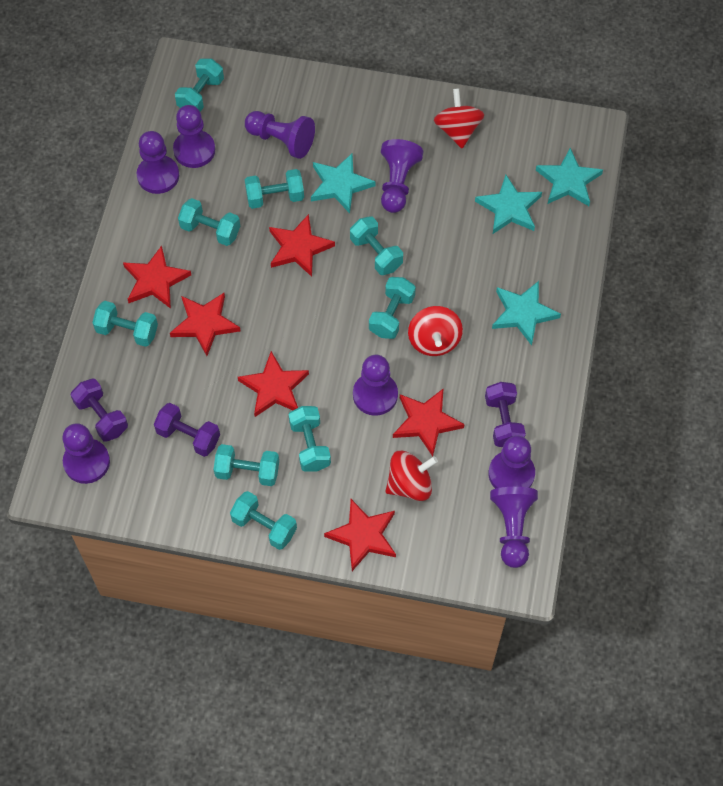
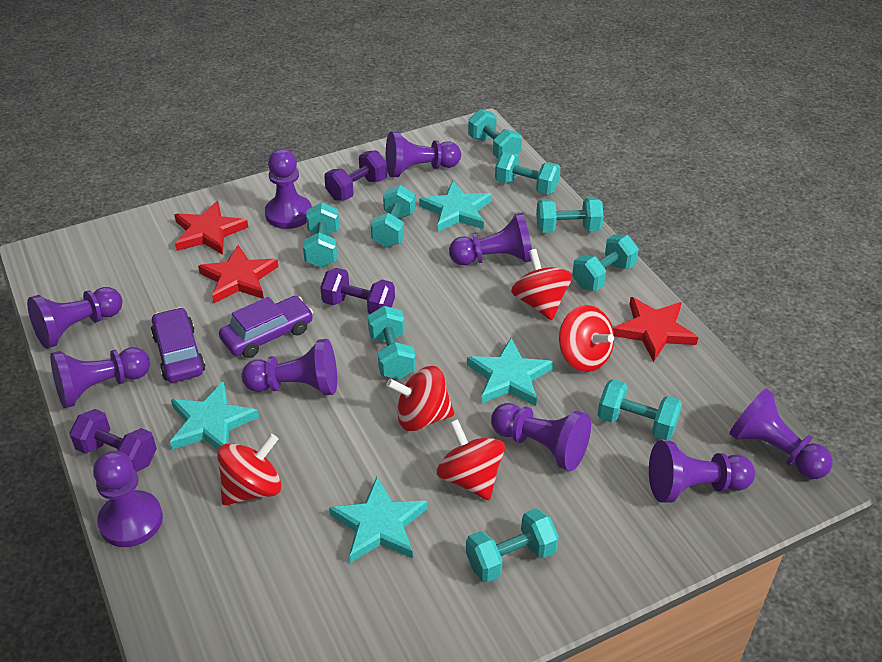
purple car: none = 0 -> [151,307,205,383] [219,296,313,358] = 2
purple pawn: [62,423,110,484] [137,131,179,194] [173,105,215,168] [245,111,315,159] [353,355,398,416] [381,139,423,213] [488,435,535,489] [490,487,538,568] = 8 -> [27,287,123,349] [50,347,150,408] [93,451,163,547] [241,339,337,396] [265,149,312,229] [386,131,461,177] [449,213,532,265] [491,403,591,471] [649,440,755,503] [729,388,833,479] = 10
red spinning top: [385,451,438,501] [408,306,463,356] [434,88,484,148] = 3 -> [217,434,281,505] [386,366,454,431] [437,419,505,500] [511,249,572,320] [559,305,614,372] = 5
red star: [123,245,191,309] [170,293,240,356] [238,351,309,417] [269,214,335,277] [324,499,396,571] [393,388,465,456] = 6 -> [174,201,249,255] [198,245,278,303] [613,297,698,362] = 3

